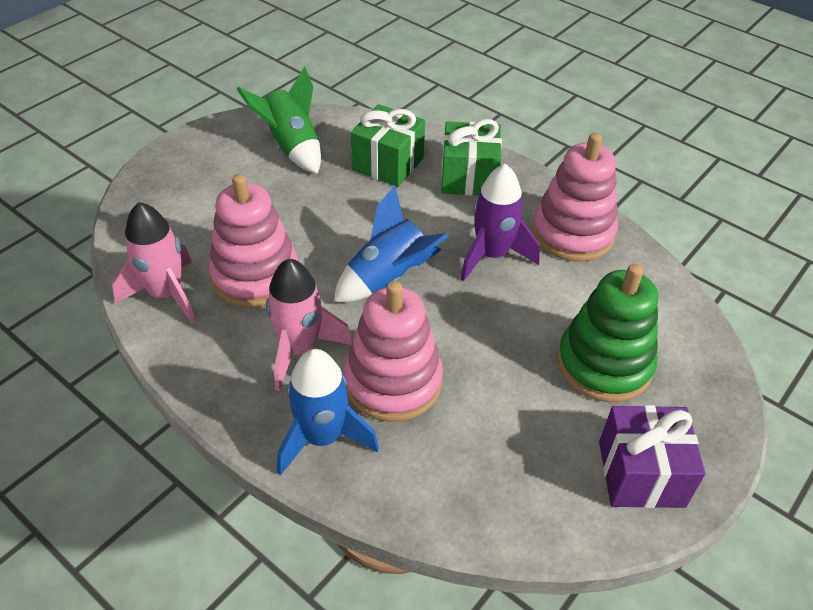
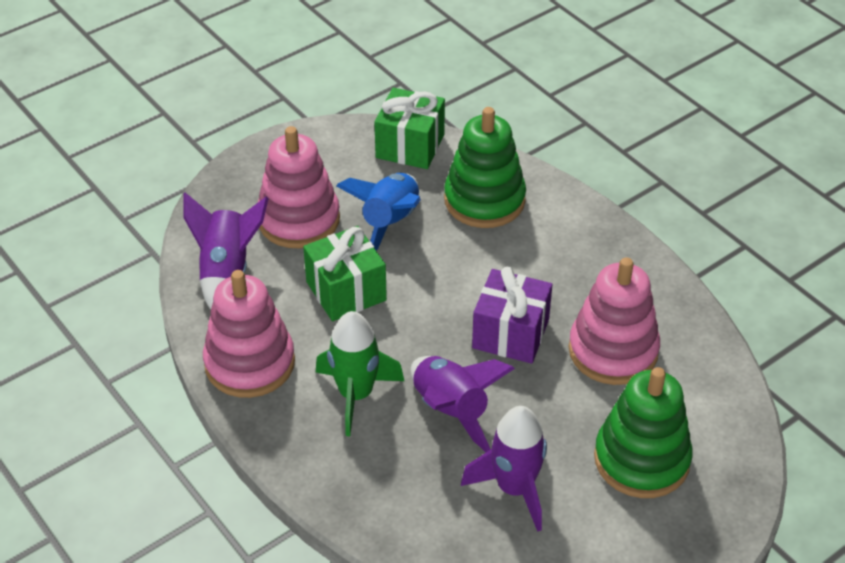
blue rocket: [277,349,379,476] [334,186,449,302] = 2 -> [336,173,421,251] = 1
green stacking toy: [557,264,658,402] = 1 -> [444,107,526,228] [594,367,693,498] = 2
pink rocket: [112,202,196,324] [266,258,352,391] = 2 -> none = 0
purple rocket: [460,164,540,281] = 1 -> [184,193,269,309] [410,356,515,452] [461,406,547,532] = 3

